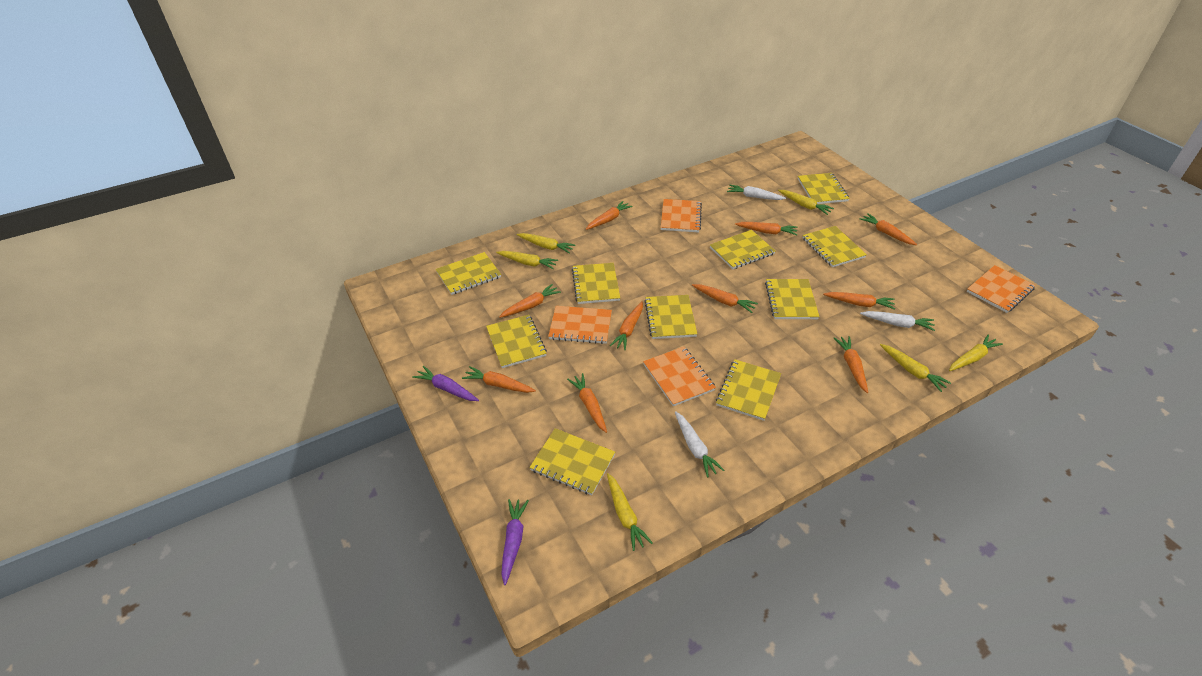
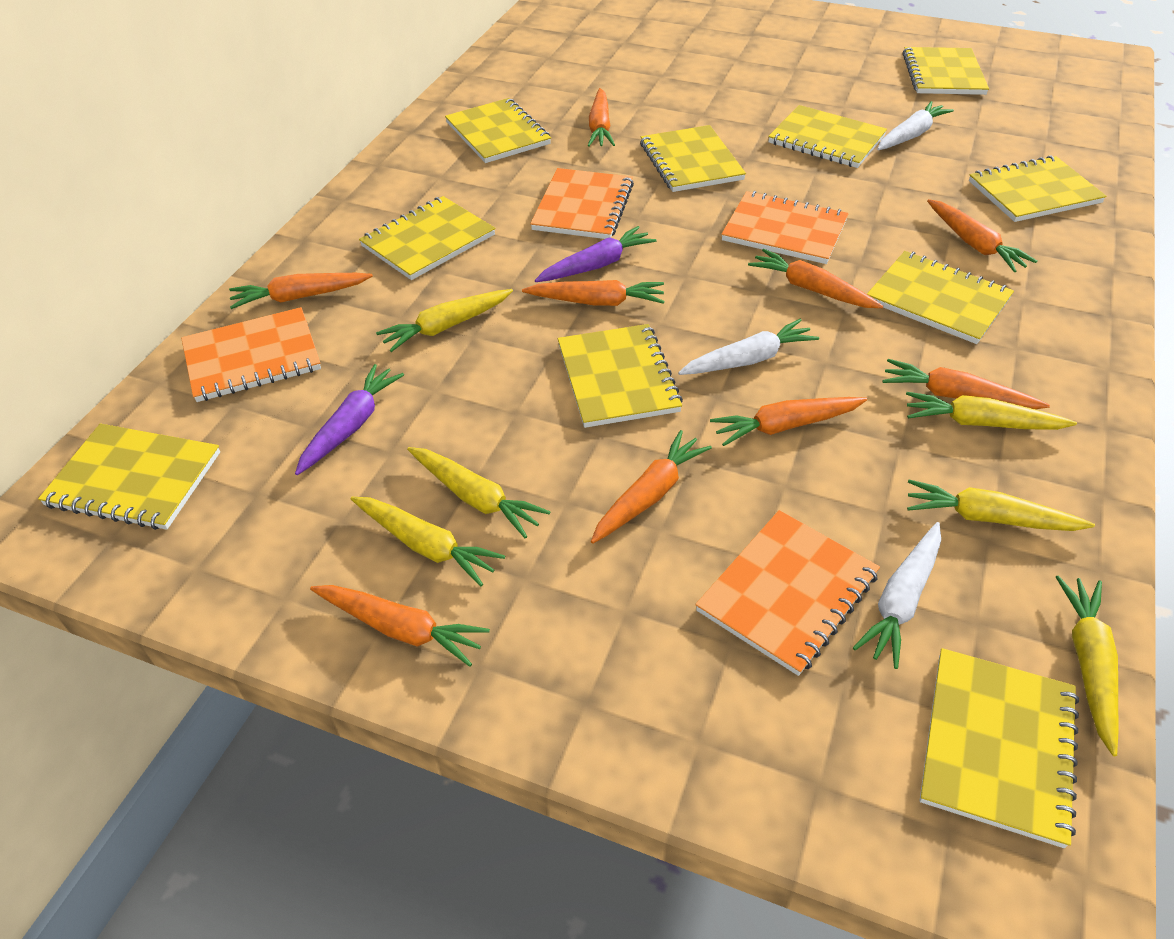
orange carrot: [462,366,536,393] [499,284,561,318] [567,373,607,433] [586,201,633,230] [610,301,643,350] [692,284,758,313] [735,222,797,235] [823,292,895,310] [834,336,868,393] [860,213,917,245] = 10 -> [229,273,373,309] [310,585,490,667] [522,280,664,306] [588,88,615,147] [591,430,712,544] [710,397,867,446] [748,249,883,308] [882,359,1050,409] [927,199,1037,272] = 9

